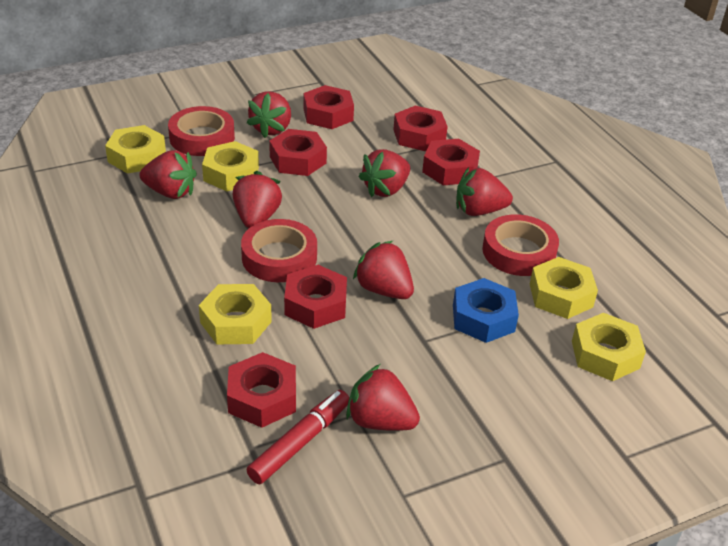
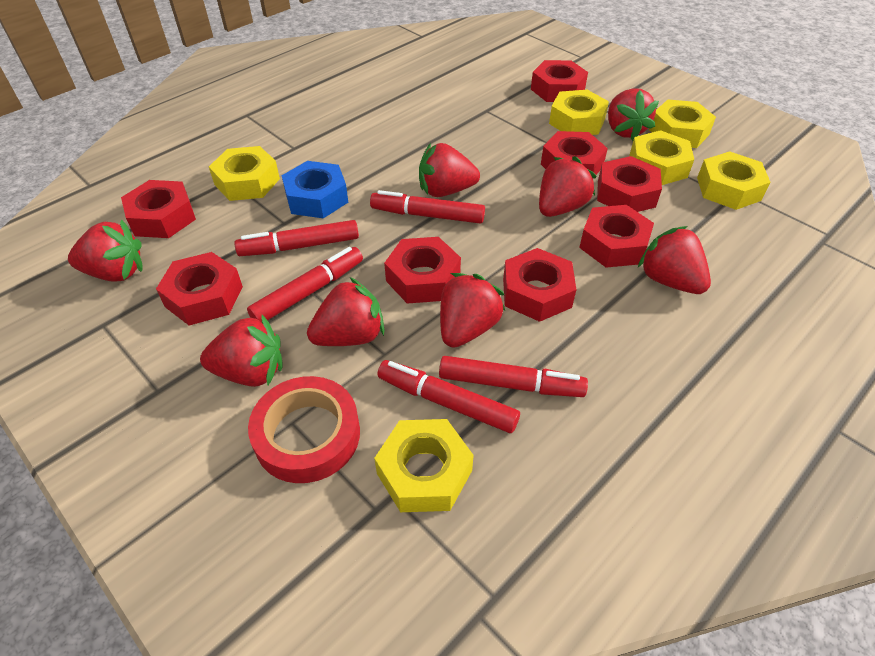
red marker: [247,390,349,484] = 1 -> [234,220,359,256] [247,247,363,321] [370,190,485,224] [377,360,520,433] [439,356,588,397] = 5
red nut: [227,352,296,428] [269,129,327,176] [284,265,347,329] [304,85,354,129] [393,105,448,151] [422,139,480,185] = 6 -> [121,180,196,238] [156,252,243,325] [384,237,461,304] [503,248,576,322] [531,60,588,102] [541,131,608,179] [579,205,654,268] [597,156,662,212] = 8
red strawberry: [139,150,197,199] [233,171,282,228] [247,91,291,138] [346,364,420,431] [353,241,414,299] [358,149,410,197] [456,167,513,216] = 7 -> [68,220,142,282] [200,315,282,387] [307,277,385,346] [419,143,480,197] [440,273,505,348] [539,156,597,217] [608,88,659,141] [638,226,711,294] = 8
red tape: [168,106,235,156] [241,219,317,282] [482,214,559,276] = 3 -> [248,376,360,483] = 1
yellow nut: [105,125,166,174] [199,284,272,344] [202,141,259,191] [530,257,598,319] [572,313,646,381] = 5 -> [209,146,280,201] [374,419,474,512] [549,90,609,135] [629,130,694,185] [649,100,716,148] [697,151,771,210] = 6

